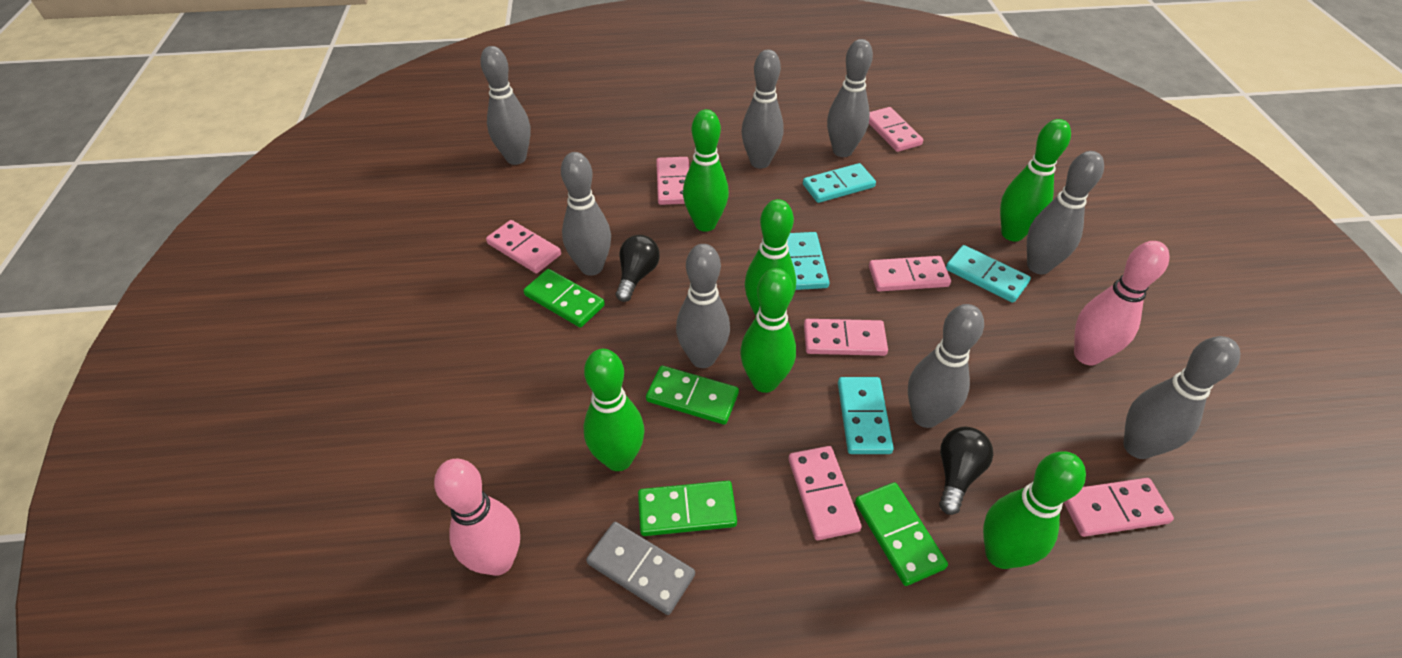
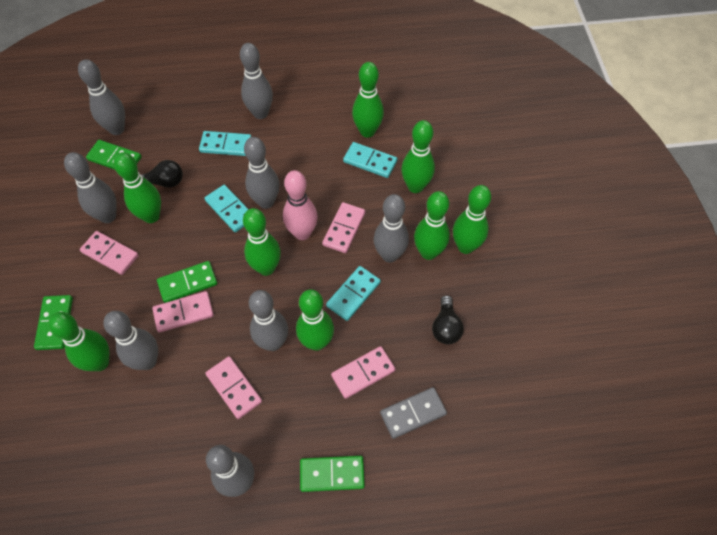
green bowling pin: [583,349,644,471] [683,109,729,232] [740,268,796,393] [745,199,796,316] [983,451,1086,569] [1000,119,1071,242] = 6 -> [48,312,110,371] [113,152,161,223] [243,208,281,276] [296,289,334,351] [352,62,384,138] [401,120,435,193] [414,191,450,260] [453,185,491,254] = 8
pink bowling pin: [434,459,520,576] [1074,241,1169,365] = 2 -> [283,170,318,240] = 1
pink domino: [486,220,561,273] [656,157,689,205] [788,446,862,540] [804,319,888,356] [869,107,923,152] [869,256,951,292] [1064,478,1174,537] = 7 -> [80,231,139,275] [152,291,214,333] [205,356,262,419] [322,202,366,253] [331,346,396,399] = 5

